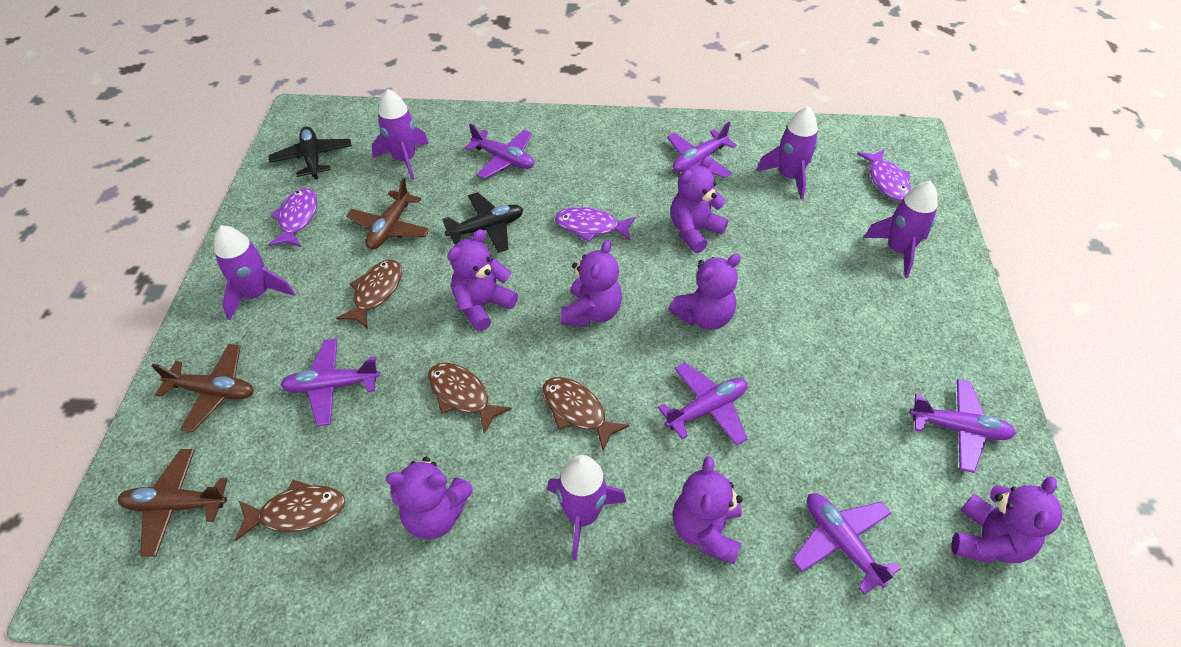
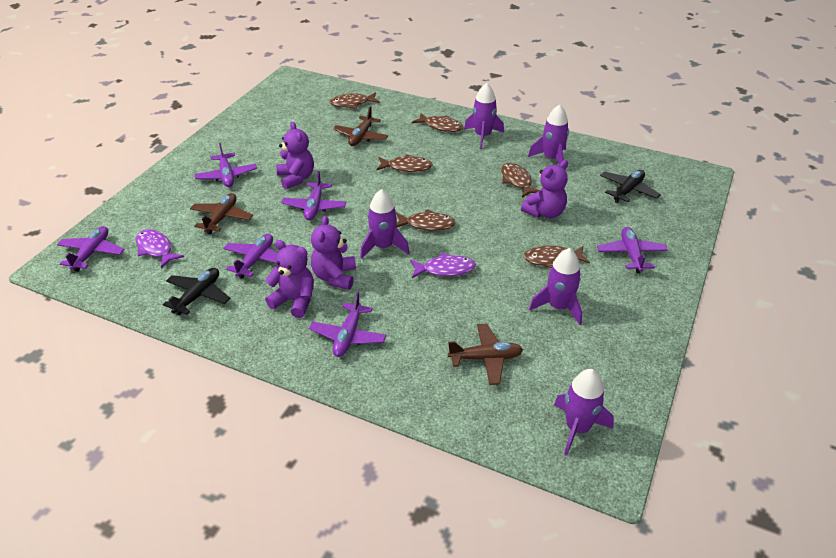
brown fish: [235,480,345,541] [336,260,402,329] [428,363,512,434] [542,377,630,451] = 4 -> [329,92,380,109] [376,154,433,172] [396,210,456,231] [412,113,463,132] [501,163,540,198] [524,246,590,268] = 6
purple fish: [268,188,317,247] [555,207,636,242] [857,149,911,201] = 3 -> [136,229,184,268] [410,253,476,278] = 2
purple teddy bear: [386,457,472,539] [447,229,518,331] [561,240,622,326] [669,254,741,330] [671,156,728,253] [673,456,743,564] [951,476,1062,563] = 7 -> [265,240,314,318] [276,122,314,189] [311,216,356,290] [521,160,568,218] = 4

